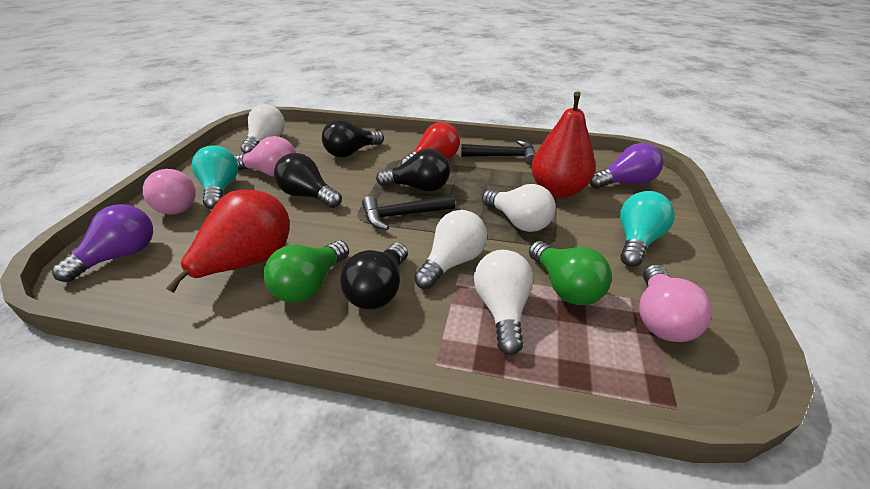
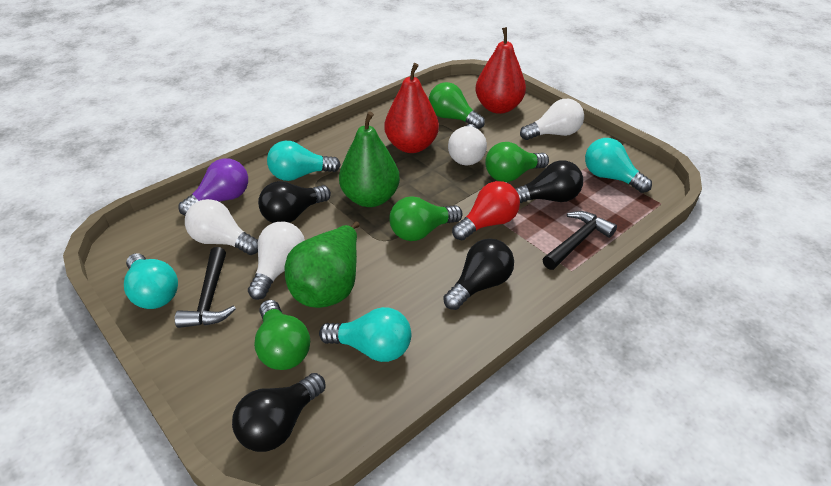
green light bulb: [264,240,349,303] [529,241,612,305] = 2 -> [254,300,310,370] [389,196,463,241] [429,82,485,129] [485,142,549,182] = 4
green pear: none = 0 -> [285,222,360,308] [339,112,400,207] = 2
pink light bulb: [143,169,196,214] [234,136,296,176] [639,265,712,342] = 3 -> none = 0
purple light bulb: [52,204,153,282] [589,143,663,189] = 2 -> [179,158,248,215] = 1
turquoise light bulb: [192,145,238,209] [620,191,675,267] = 2 -> [124,253,178,309] [267,141,341,181] [319,307,411,362] [585,138,652,193] = 4

